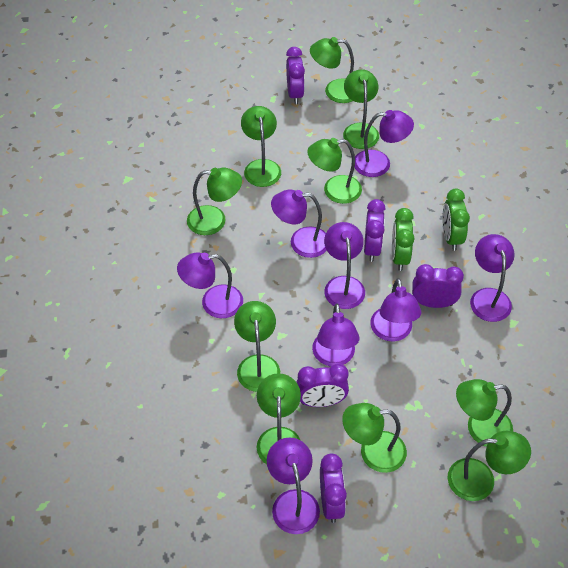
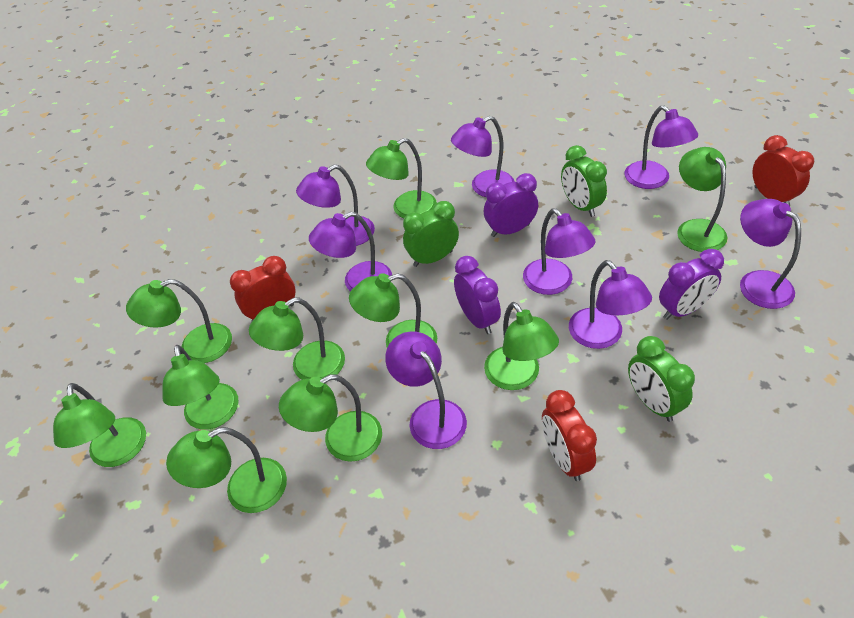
green clock: [392,208,414,271] [442,189,470,251] = 2 -> [403,201,459,267] [561,145,607,217] [628,336,695,422] = 3
purple clock: [286,47,305,104] [296,364,349,407] [320,454,347,523] [364,199,386,262] [412,264,464,308] = 5 -> [454,256,501,334] [484,173,538,237] [659,249,724,320] = 3
red clock: none = 0 -> [230,256,296,322] [542,390,597,481] [752,135,814,206] = 3

